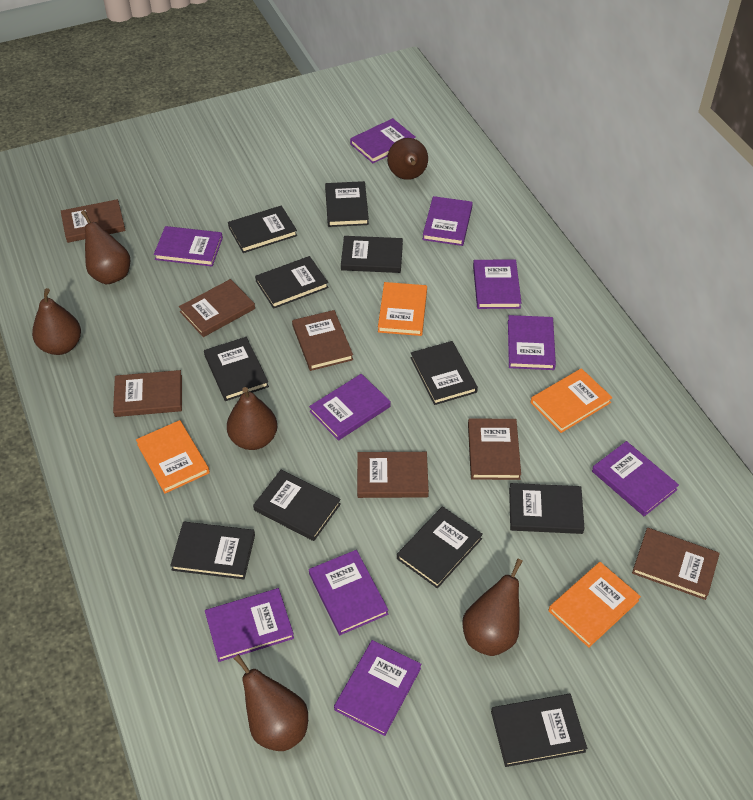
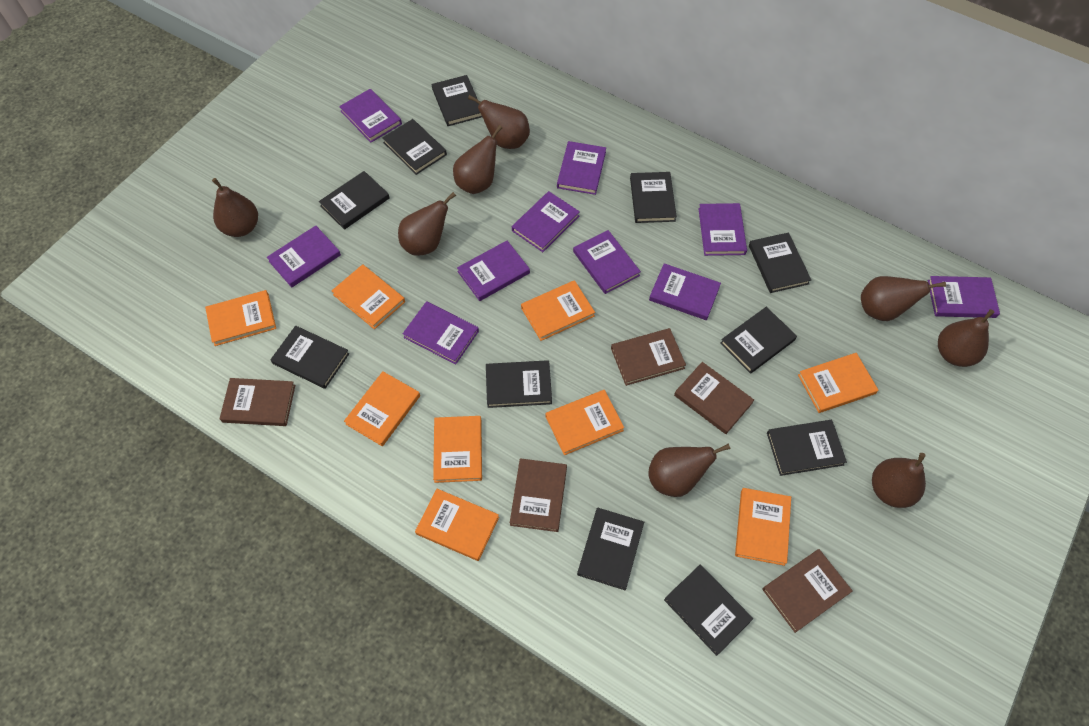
brown book: [61,199,126,243] [113,370,182,417] [179,279,255,337] [292,310,353,371] [357,452,429,498] [468,418,521,480] [632,528,720,600] = 7 -> [219,378,295,426] [510,458,567,532] [611,328,686,386] [674,362,754,434] [762,549,853,633] = 5
brown pear: [32,288,81,355] [81,210,130,285] [227,387,277,450] [234,654,308,751] [387,138,428,180] [462,558,523,656] = 6 -> [212,178,258,237] [398,192,456,256] [453,125,502,194] [468,95,530,149] [648,444,731,497] [861,276,946,321] [872,453,926,508] [938,309,994,367] = 8
orange book: [136,420,210,494] [378,282,427,336] [531,368,613,433] [549,562,641,648] = 4 -> [205,290,276,346] [332,264,405,329] [344,371,420,446] [415,489,499,561] [433,416,482,483] [521,280,595,341] [546,390,624,455] [735,488,791,566] [798,353,878,413] = 9

